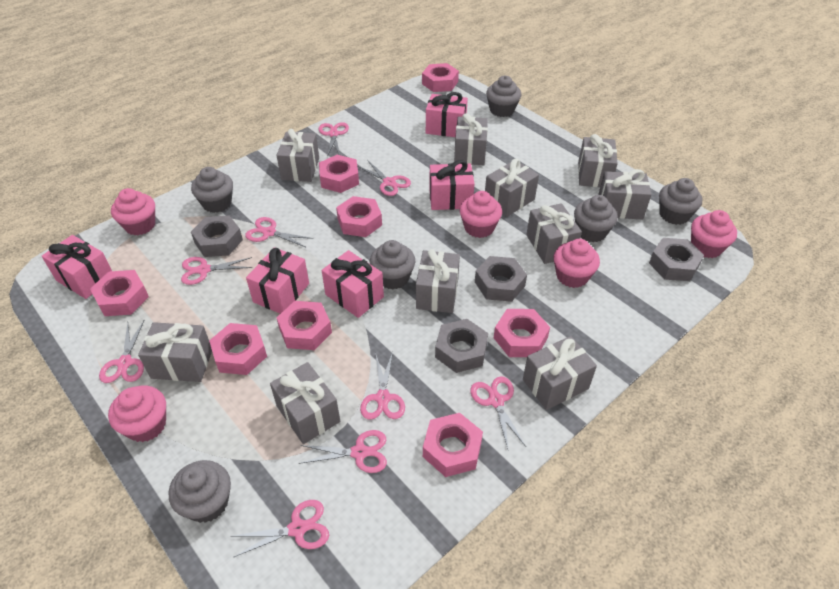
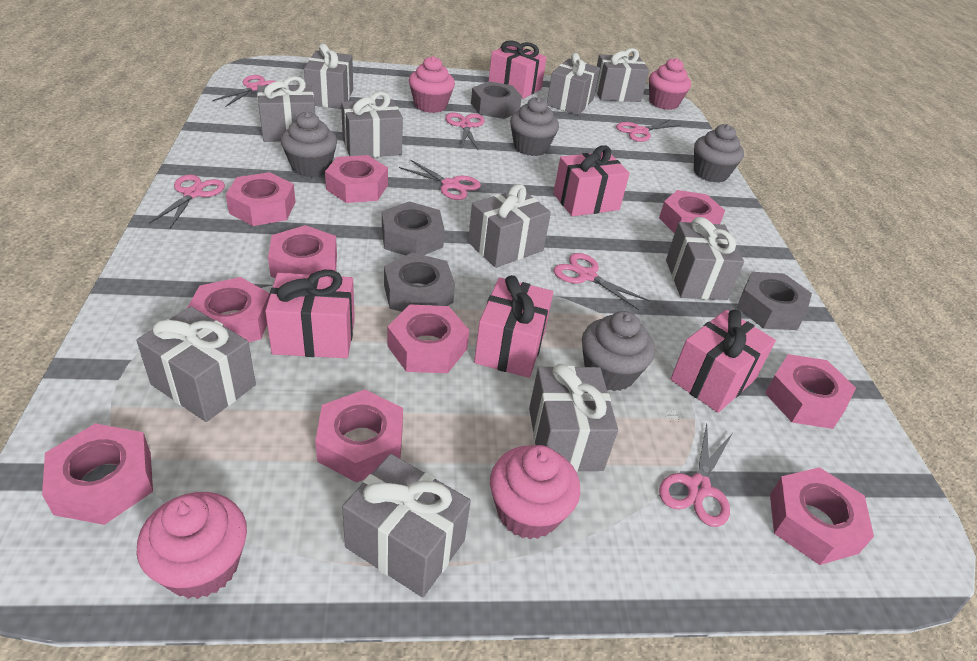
grey cupcake: [169,460,231,523] [191,167,233,213] [370,240,415,289] [486,76,521,117] [574,195,618,242] [659,178,702,225] = 6 -> [281,112,337,177] [510,97,559,156] [582,311,655,391] [694,124,744,183] = 4
pink cupcake: [108,385,166,442] [111,188,155,235] [460,191,502,238] [554,239,600,288] [691,210,737,258] = 5 -> [136,492,247,599] [409,56,455,113] [490,445,580,539] [649,58,691,110] = 4
pink nut: [90,270,149,316] [209,323,267,375] [276,301,332,350] [319,155,359,193] [336,196,382,237] [422,63,459,92] [423,413,483,477] [494,309,550,357] = 8 -> [42,423,153,525] [187,277,270,342] [226,172,296,226] [268,225,337,278] [315,389,403,483] [325,155,388,203] [387,304,469,373] [659,190,725,234] [765,354,856,429] [770,467,874,565] = 10
pink scissors: [99,321,144,383] [181,257,252,285] [230,500,329,557] [245,217,313,247] [299,430,387,473] [319,122,349,157] [357,160,411,196] [360,352,405,419] [470,377,526,449] = 9 -> [149,175,225,228] [212,75,276,107] [399,159,481,200] [445,113,485,149] [553,253,650,310] [616,119,681,142] [659,423,733,527] = 7

